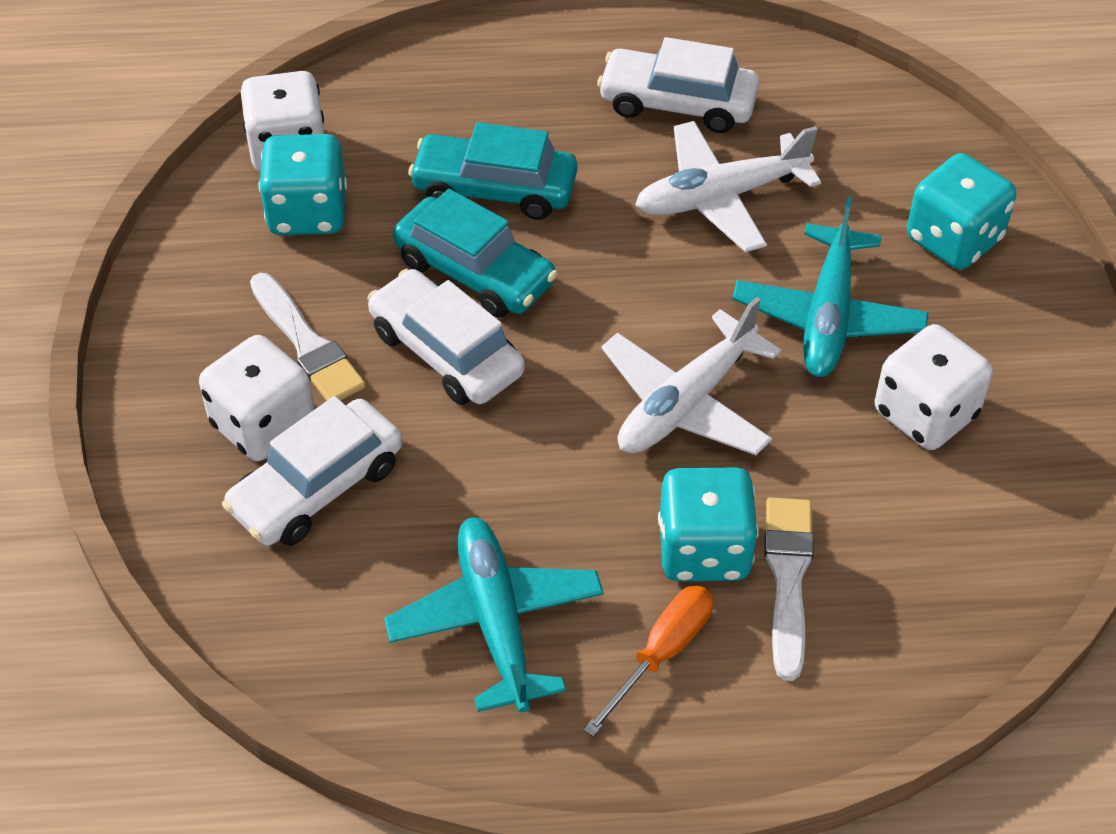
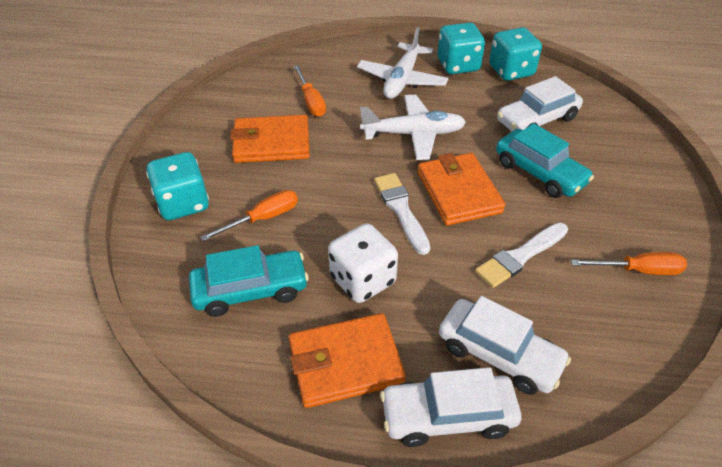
orange screwdriver: [583,586,713,737] = 1 -> [200,190,298,241] [294,65,326,117] [571,252,687,275] = 3
orange wallet: none = 0 -> [230,115,310,163] [289,313,406,408] [418,153,505,226] = 3
turquoise plane: [384,517,604,713] [733,197,929,377] = 2 -> none = 0
white dice: [199,335,315,461] [241,71,324,173] [875,324,993,450] = 3 -> [328,223,398,303] = 1

